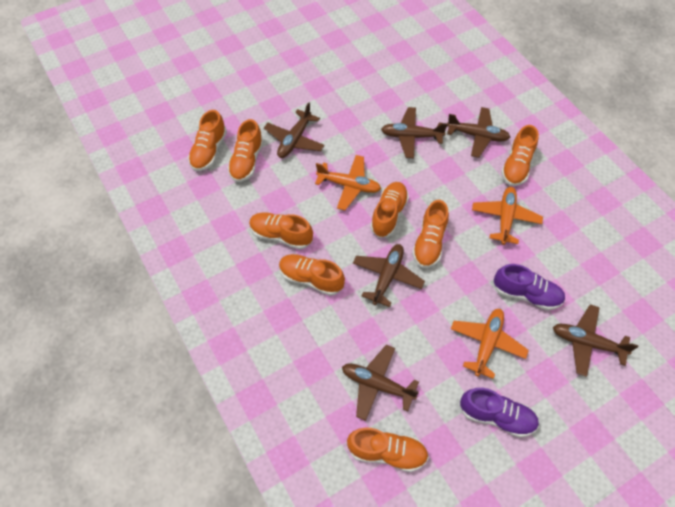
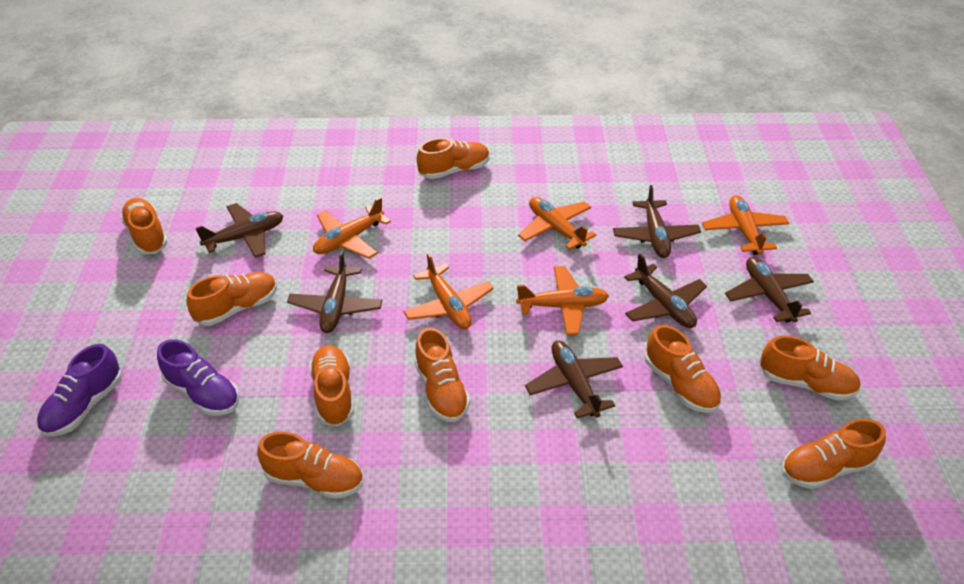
orange plane: [315,155,381,210] [451,309,529,379] [472,187,543,245] = 3 -> [313,197,391,259] [403,253,494,329] [516,266,609,335] [518,197,596,250] [702,195,789,255] = 5
orange shoe: [188,110,227,171] [228,119,263,182] [249,212,313,249] [279,254,345,296] [347,428,429,472] [370,182,409,238] [412,200,449,268] [501,125,539,186] = 8 -> [120,198,168,254] [186,272,277,326] [257,431,363,499] [309,345,354,427] [414,328,470,422] [417,138,490,179] [645,325,721,413] [760,336,861,401] [781,419,886,489] = 9

